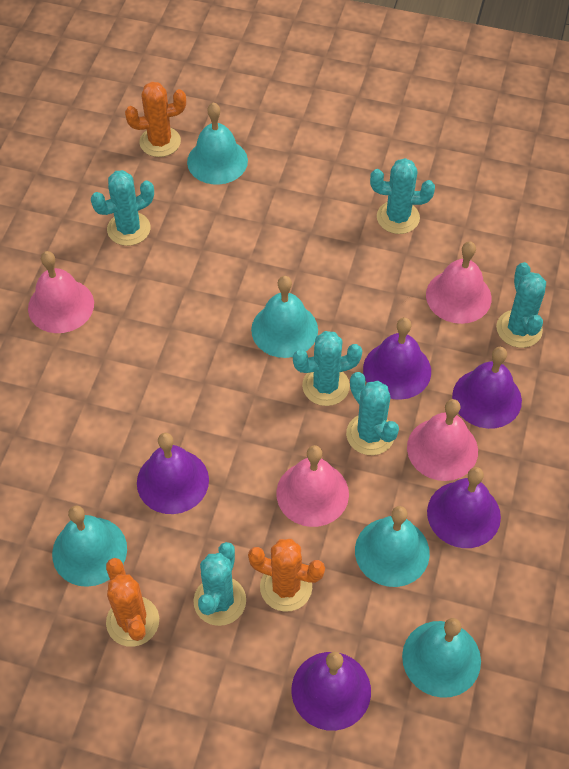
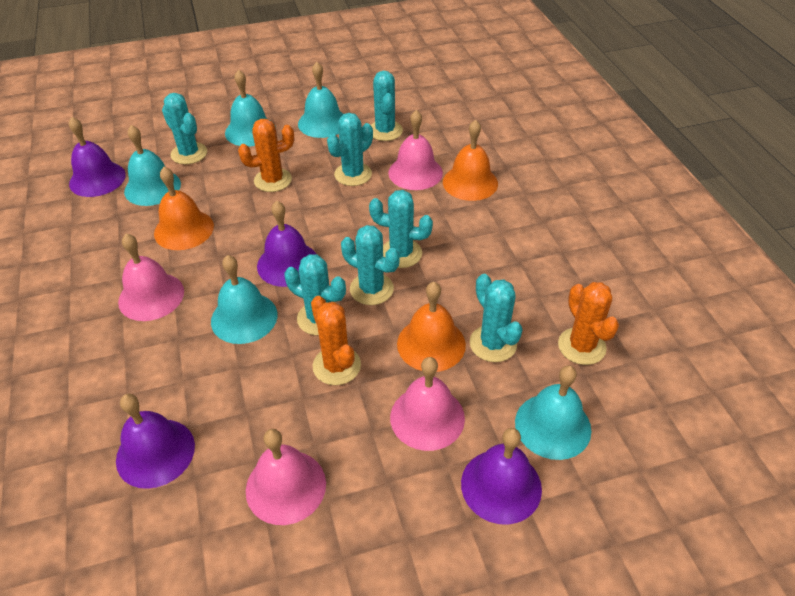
orange bell: none = 0 -> [154,167,214,250] [397,282,466,372] [443,120,498,201] = 3
purple bell: [137,433,209,514] [291,652,371,731] [363,318,431,400] [427,467,501,548] [452,347,522,429] = 5 -> [69,117,126,197] [116,394,195,489] [257,201,317,287] [461,428,542,525] = 4
turquoise cactus: [91,170,154,246] [193,542,246,626] [293,331,362,406] [346,372,399,455] [370,158,435,234] [496,262,546,348] = 6 -> [162,93,207,165] [284,254,346,336] [327,113,373,186] [341,225,400,305] [369,190,433,268] [371,71,403,141] [470,274,523,362] = 7

